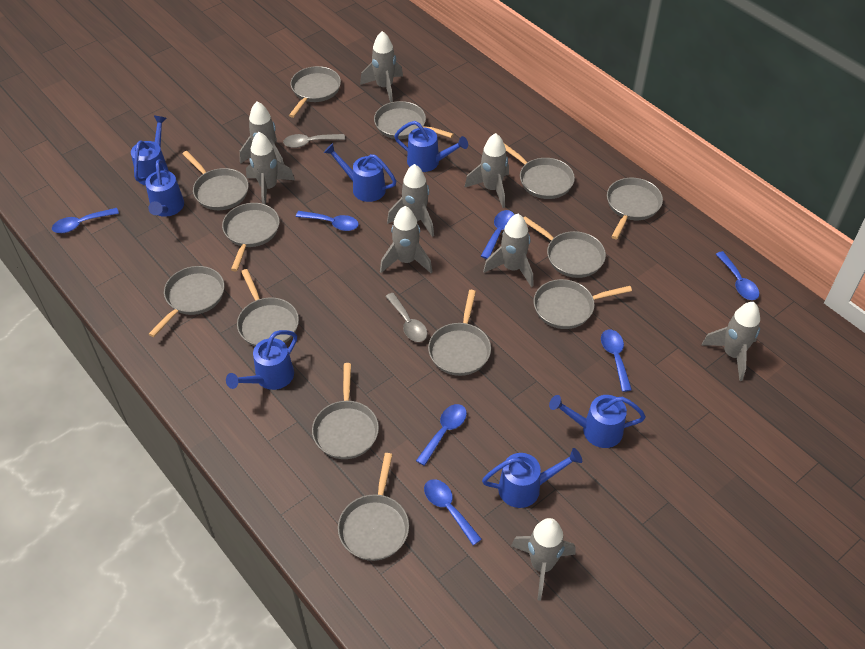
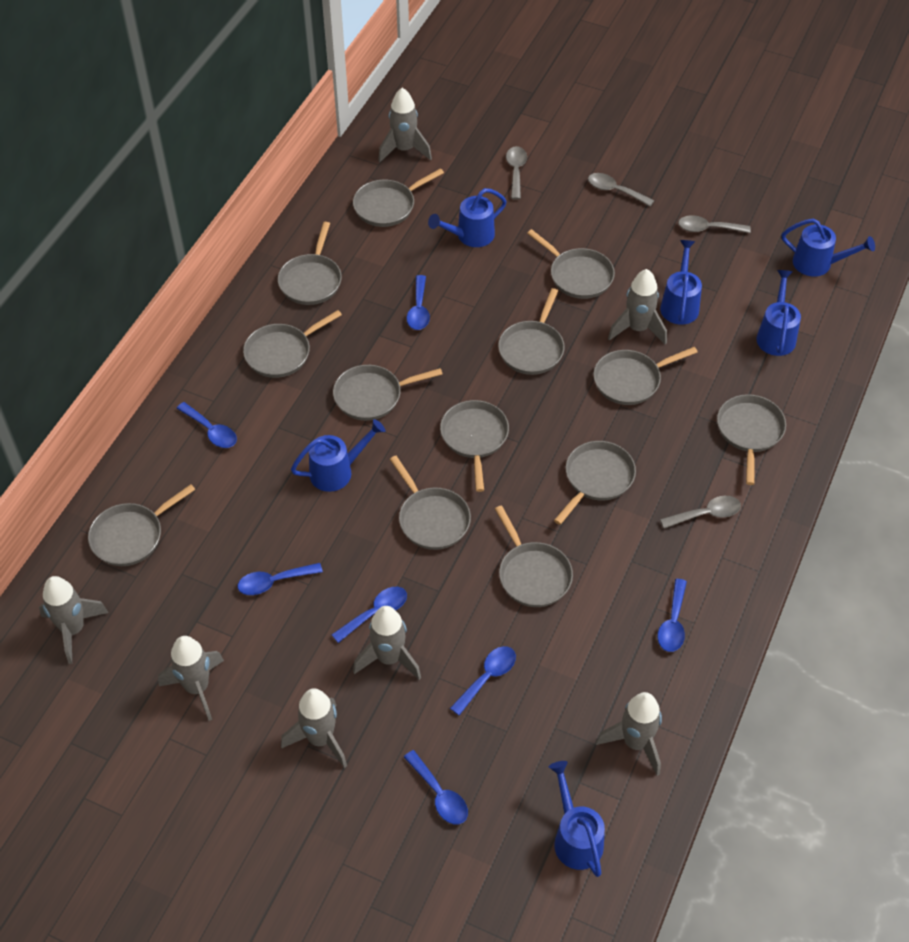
blue watering can: [131,116,169,186] [145,159,184,217] [226,330,297,390] [324,143,396,202] [394,121,468,172] [482,448,582,508] [549,395,646,448] = 7 -> [291,419,385,492] [428,188,507,247] [549,761,605,877] [660,240,702,325] [756,270,801,356] [782,218,875,277] = 6
grey rocket: [240,101,284,164] [246,132,295,205] [360,31,403,103] [380,206,433,273] [387,164,434,237] [464,133,509,208] [483,214,533,287] [511,518,576,601] [702,302,760,381] = 9 -> [39,576,109,664] [158,636,224,721] [281,688,347,768] [353,606,421,680] [378,88,432,162] [596,692,662,776] [608,269,667,345] = 7
grey spoon: [283,134,345,148] [385,293,428,342] = 2 -> [506,146,527,200] [588,173,654,207] [660,496,741,529] [678,215,751,233] = 4

